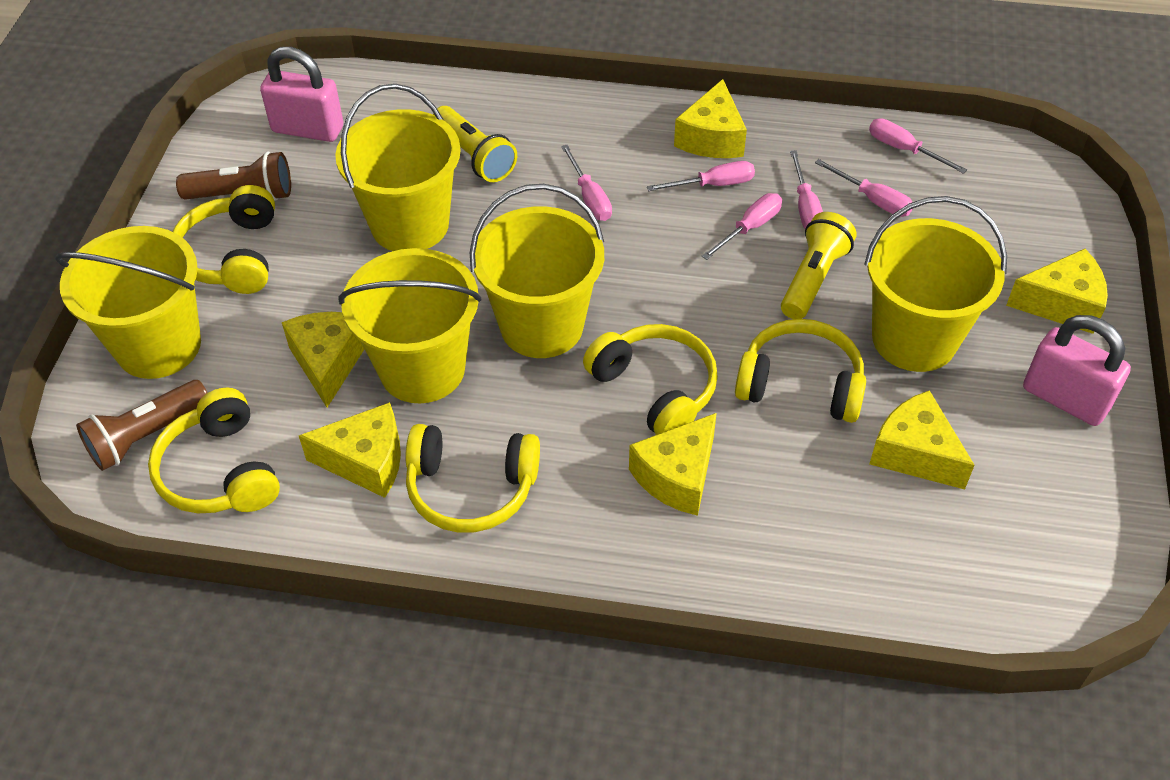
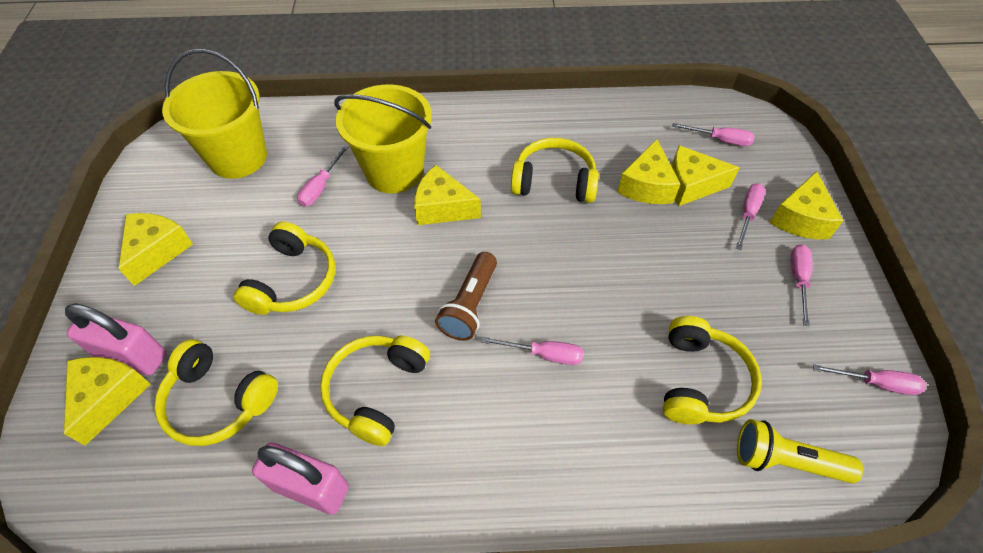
brown flashlight: [76,380,208,471] [176,151,291,201] = 2 -> [435,252,497,341] = 1
yellow bucket: [55,226,201,379] [335,84,461,251] [338,248,481,403] [470,184,604,358] [864,196,1007,372] = 5 -> [162,49,267,179] [334,85,432,193] = 2
yellow flashlight: [433,106,517,182] [781,212,857,319] = 2 -> [737,419,863,483] = 1

